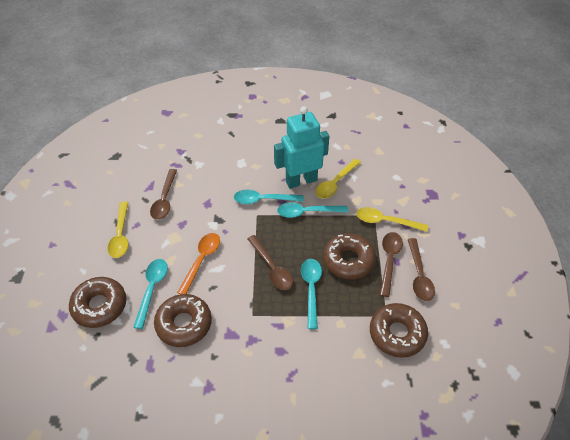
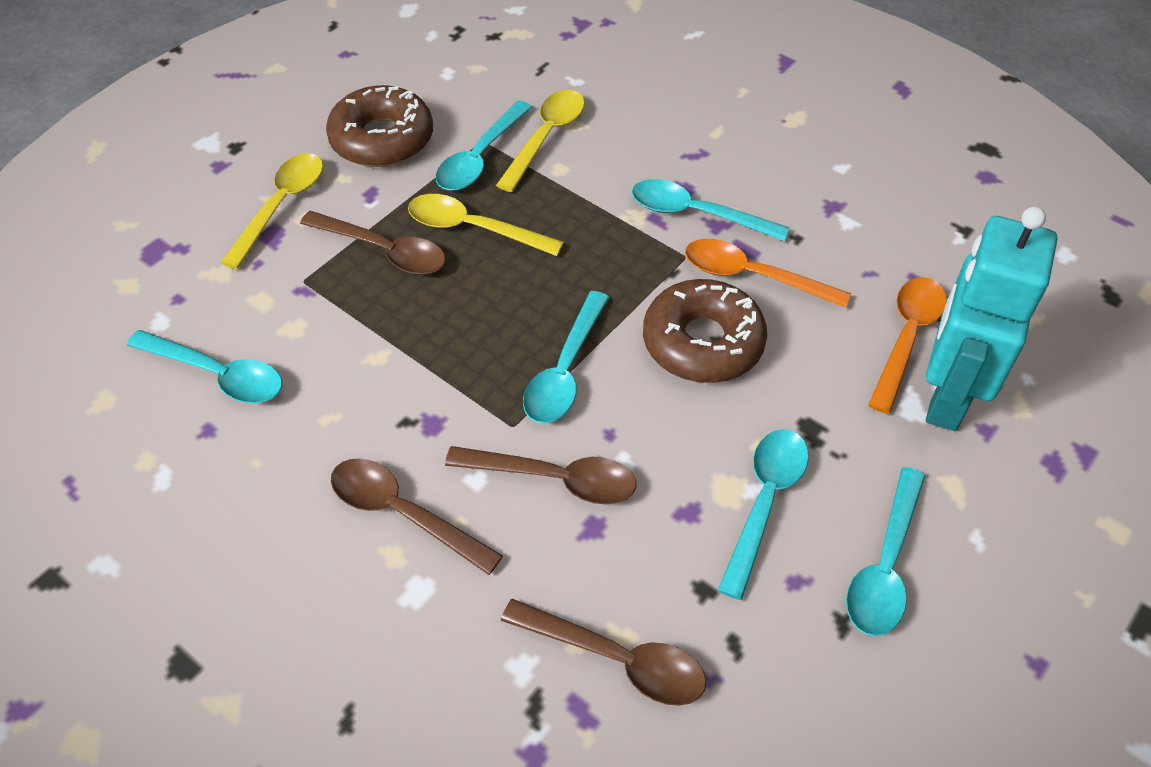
brown donut: [69,277,126,328] [154,294,212,347] [323,233,376,280] [370,303,428,358] = 4 -> [326,85,433,167] [643,279,767,383] = 2
orange spoon: [177,233,220,294] = 1 -> [685,239,851,308] [868,277,947,414] = 2
turquoise spoon: [133,259,168,329] [234,189,304,204] [277,202,348,218] [301,259,322,329] = 4 -> [127,330,282,403] [435,100,532,191] [523,291,609,423] [632,179,789,241] [717,429,809,600] [846,467,925,636] = 6

